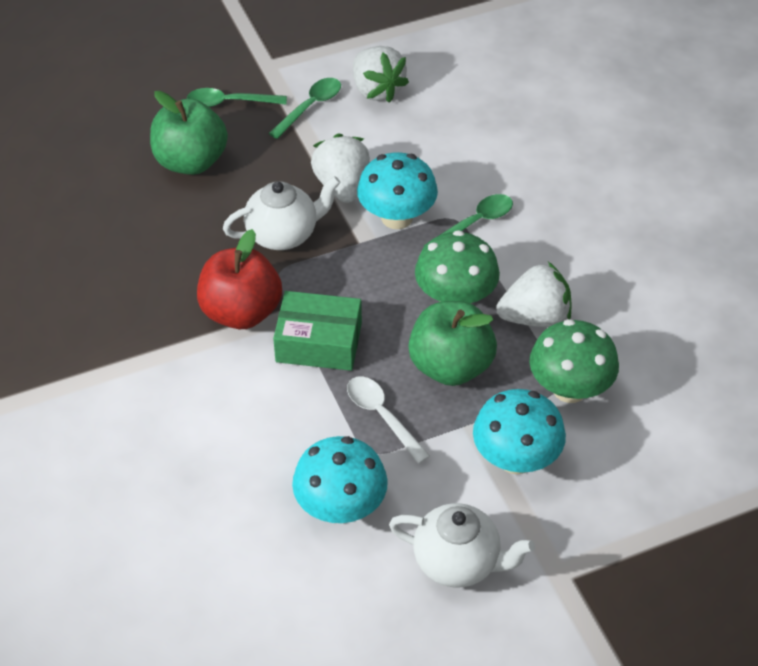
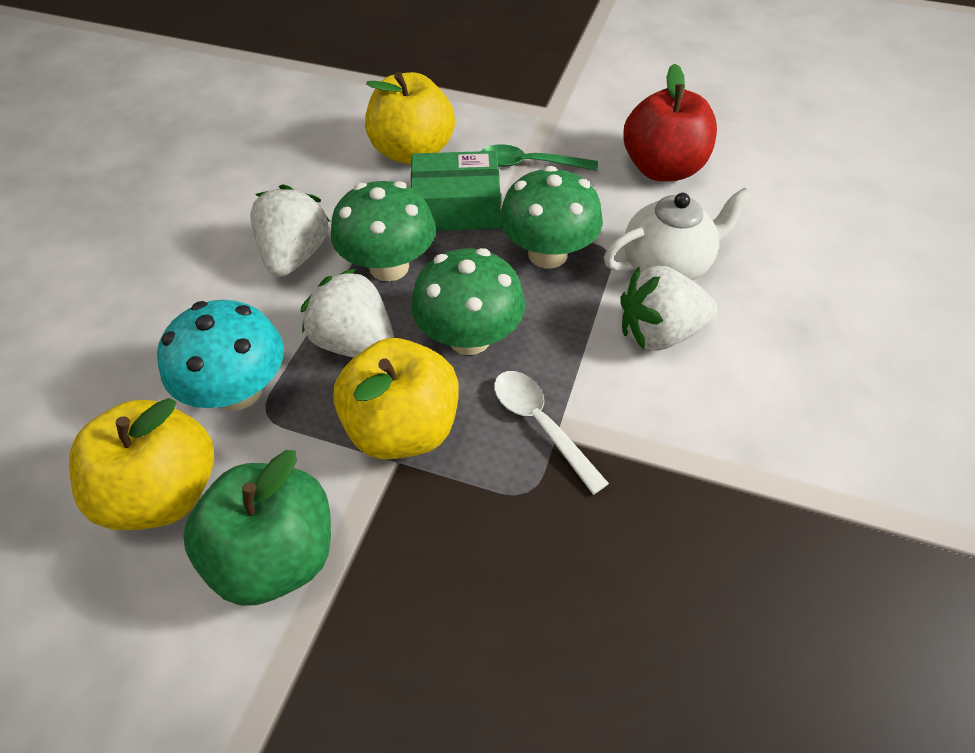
green apple: [150,91,228,175] [408,301,497,386] = 2 -> [183,450,331,606] = 1
green mushroom: [415,230,500,304] [529,319,619,403] = 2 -> [331,181,436,282] [411,248,525,355] [500,166,603,268] = 3
green spoon: [187,88,287,107] [269,78,341,139] [424,194,513,247] = 3 -> [481,144,598,171] = 1
turquoise mushroom: [292,436,388,524] [357,152,438,229] [473,389,566,474] = 3 -> [157,300,284,410] = 1
white teapot: [223,176,340,250] [389,503,535,587] = 2 -> [604,187,752,281] = 1
yellow apple: none = 0 -> [69,398,214,530] [333,338,459,459] [365,72,455,165] = 3

